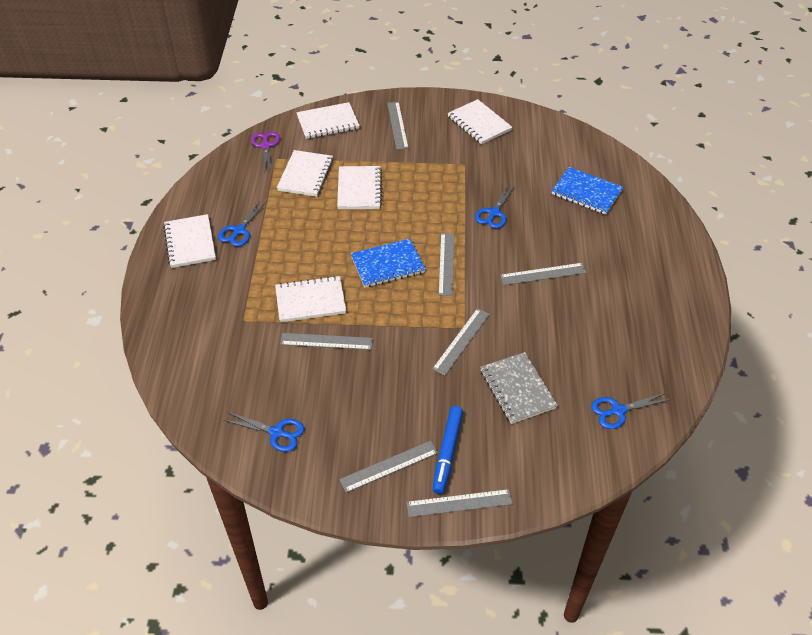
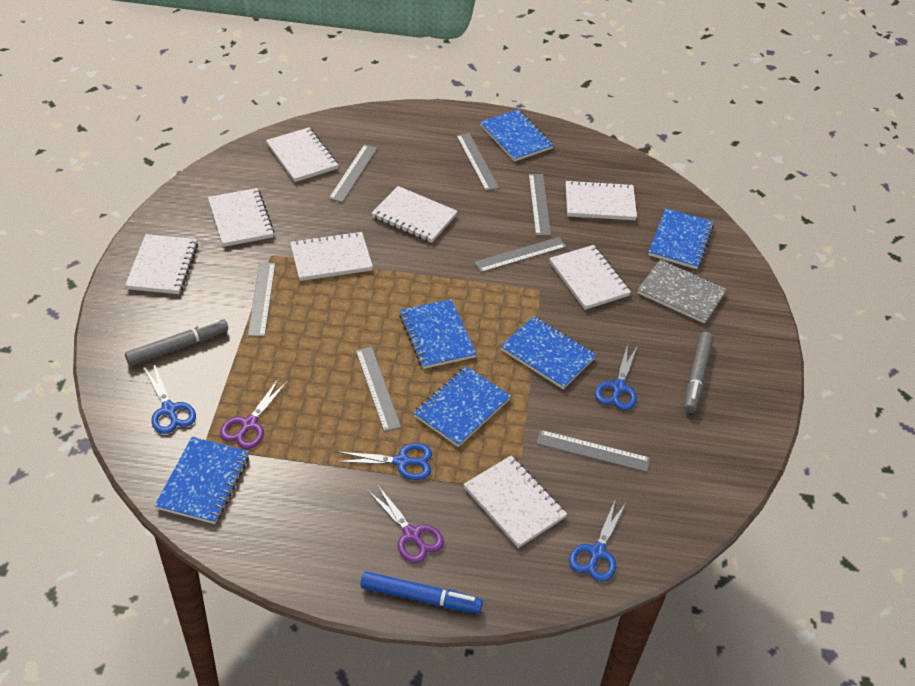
blue notebook: [351,239,426,287] [552,167,623,215] = 2 -> [155,437,249,524] [399,299,477,369] [414,366,511,447] [480,109,554,162] [500,316,596,389] [648,208,714,269] = 6
grey marker: none = 0 -> [125,319,228,366] [684,332,713,413] = 2
purple scissors: [251,131,280,174] = 1 -> [220,378,288,449] [368,485,444,563] = 2
white notebook: [163,214,216,268] [275,276,346,322] [277,150,333,197] [296,102,360,139] [337,166,382,209] [447,99,512,145] = 6 -> [125,234,198,294] [208,188,274,247] [266,127,338,182] [290,231,373,281] [371,186,458,243] [463,455,567,548] [549,245,631,310] [566,180,637,220] = 8

